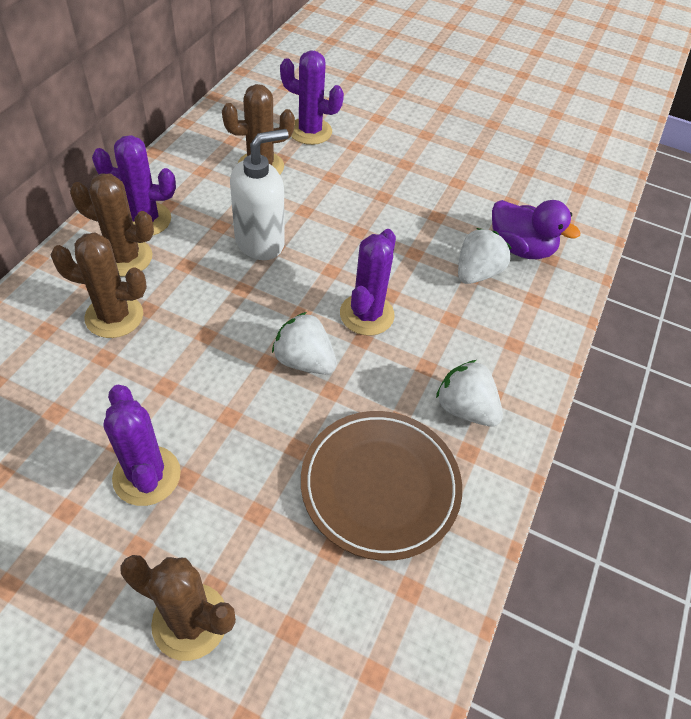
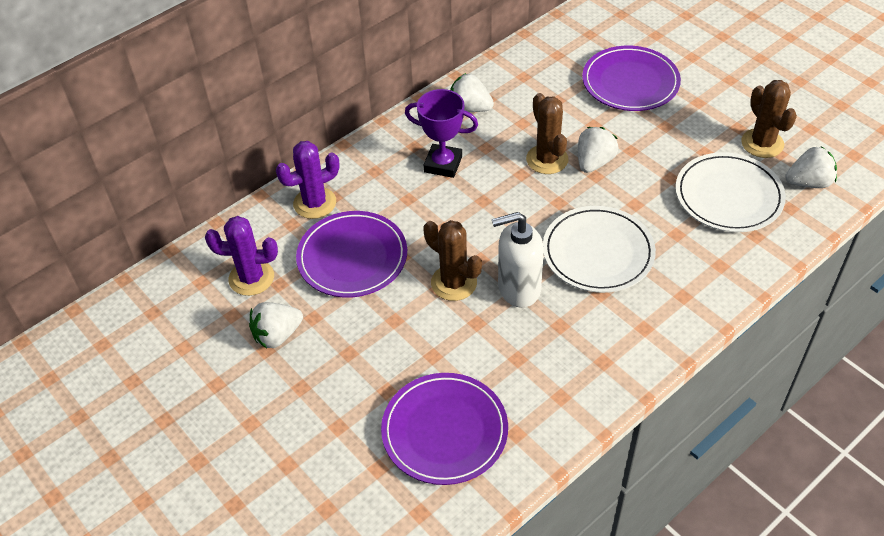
brown cactus: [51,233,147,338] [70,174,154,277] [120,555,236,661] [222,84,295,174] = 4 -> [423,220,482,301] [526,93,568,174] [741,80,797,158] = 3
brown plate: [301,411,462,561] = 1 -> none = 0
purple cactus: [92,135,176,235] [103,385,181,506] [280,50,344,145] [340,229,396,336] = 4 -> [205,216,278,296] [276,141,340,219] = 2
purple duck: [492,200,580,259] = 1 -> none = 0
purple plate: none = 0 -> [296,211,407,298] [381,373,508,485] [582,46,681,111] = 3
purple trophy: none = 0 -> [405,89,478,178] = 1
white plate: none = 0 -> [543,206,656,293] [675,152,786,232] = 2
white strawberry: [272,312,337,374] [436,360,503,427] [458,228,511,284] = 3 -> [249,302,303,348] [450,73,494,112] [578,127,619,173] [785,147,837,188] = 4

